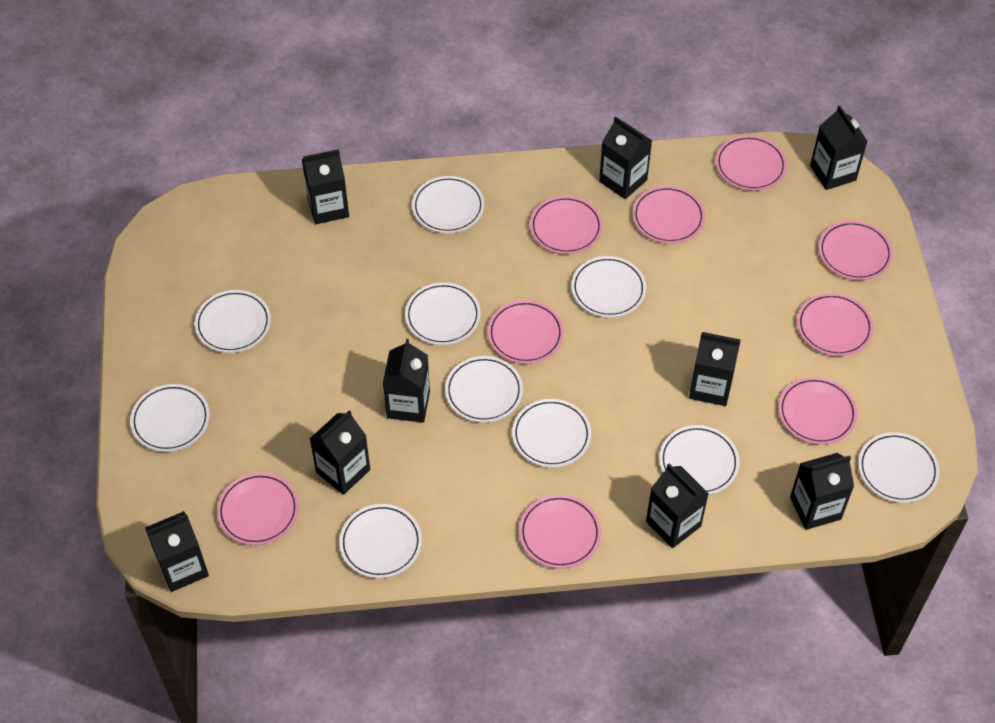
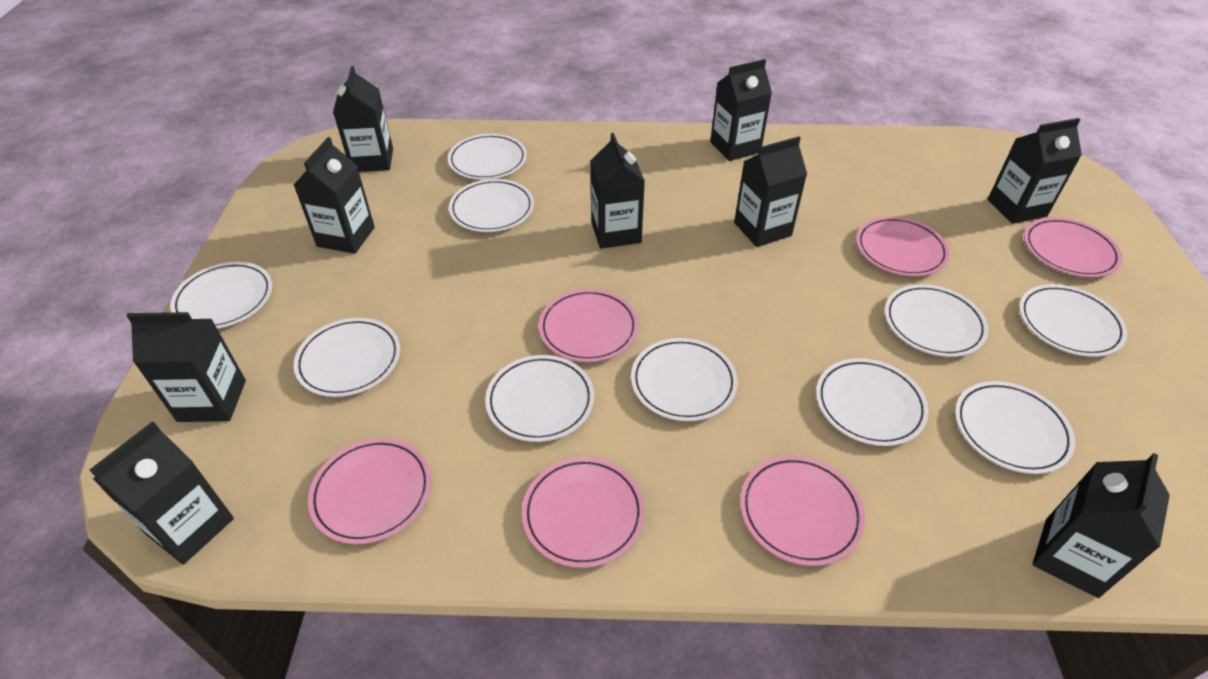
pink plate: [217,473,299,545] [488,300,564,364] [519,495,601,569] [530,196,603,254] [632,186,705,244] [716,135,787,191] [778,377,857,445] [797,293,873,356] [819,221,893,280] = 9 -> [308,438,431,544] [522,457,645,568] [539,289,638,362] [740,456,865,566] [856,217,950,276] [1024,217,1122,277] = 6

